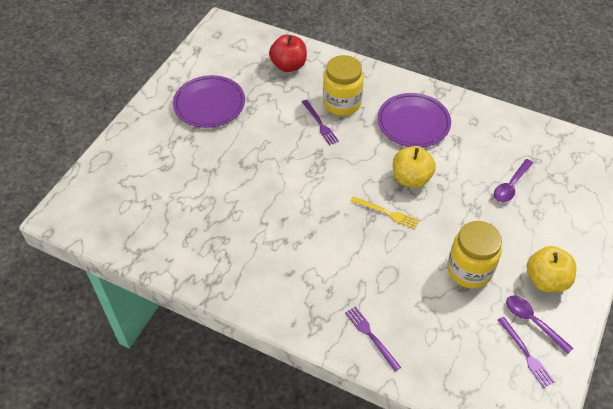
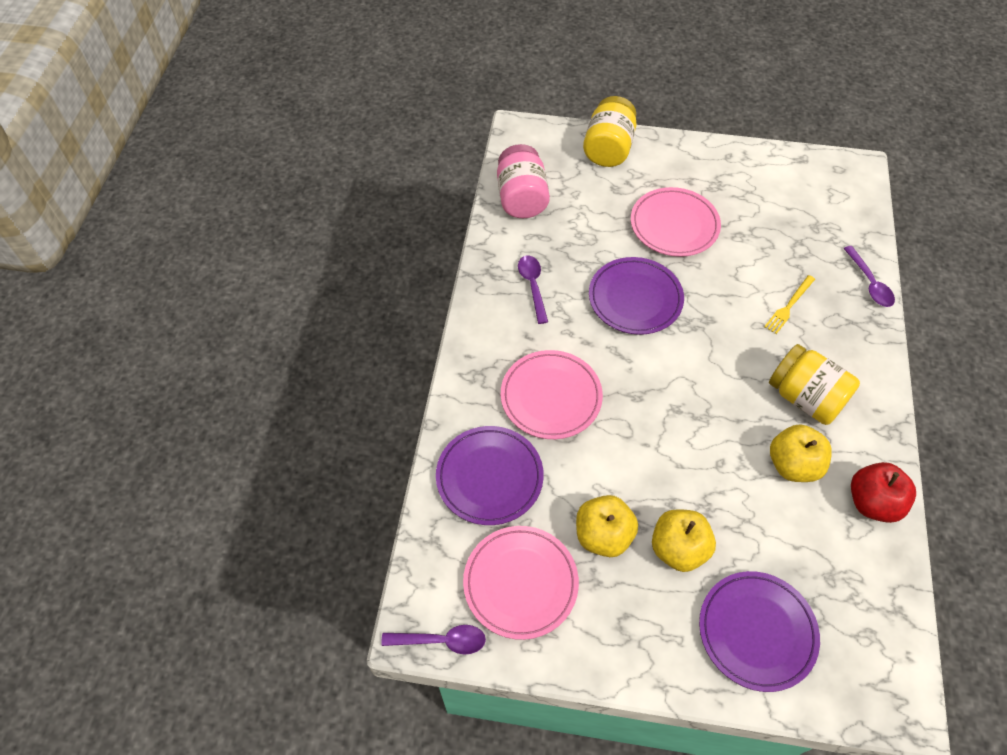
pink jar: none = 0 -> [497,144,550,218] = 1
pink plate: none = 0 -> [463,526,579,640] [501,350,603,439] [631,187,721,257] = 3
purple fork: [302,100,339,145] [345,306,401,371] [498,317,555,388] = 3 -> none = 0
purple plate: [173,75,245,128] [377,93,451,147] = 2 -> [436,426,544,525] [589,257,684,335] [699,571,820,692] = 3
purple spoon: [494,159,533,202] [506,296,574,355] = 2 -> [381,625,486,654] [518,256,548,324] [843,246,895,307] = 3
yellow apple: [393,146,436,188] [527,246,576,292] = 2 -> [576,495,638,557] [652,509,716,572] [770,424,832,482] = 3

